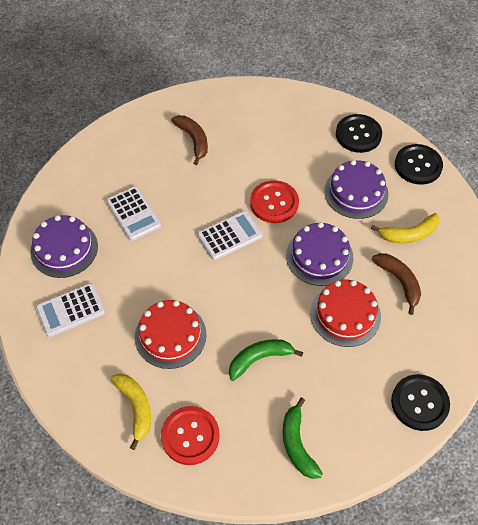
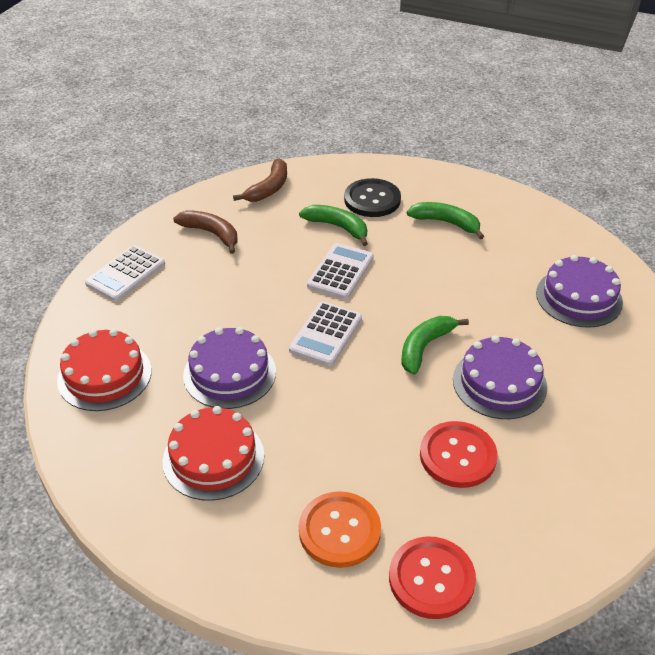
black button: [336,114,382,153] [391,374,450,431] [395,144,443,185] = 3 -> [344,178,401,217] = 1
green banana: [229,339,303,381] [283,397,323,479] = 2 -> [299,205,368,246] [401,316,469,375] [407,202,484,239] = 3
orange button: none = 0 -> [299,491,381,568] = 1
yellow banana: [110,373,151,450] [371,213,440,243] = 2 -> none = 0

